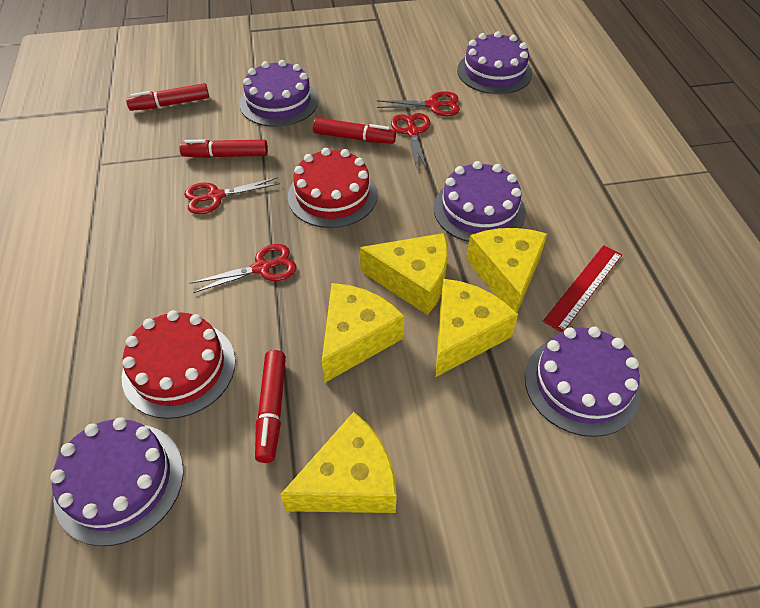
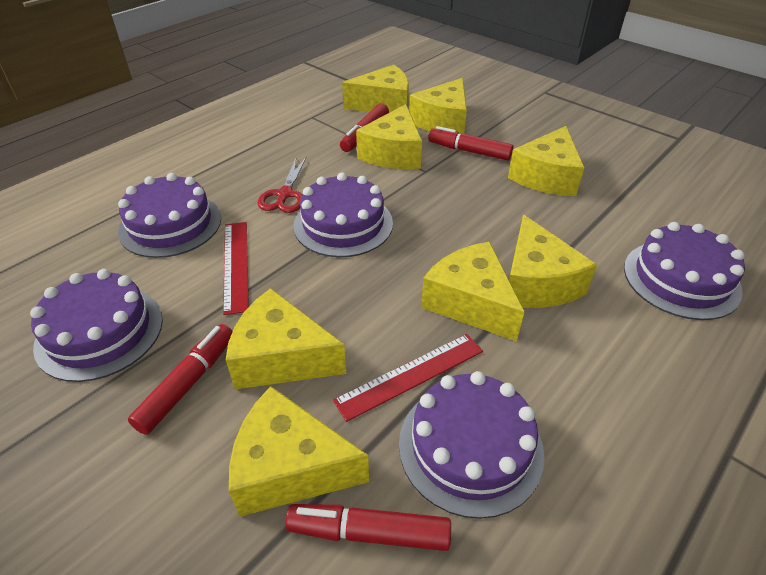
red cake: [122,310,236,419] [288,148,378,228] = 2 -> none = 0
red ruler: [543,245,622,332] = 1 -> [223,222,249,315] [333,334,483,422] = 2
red scissors: [184,177,280,214] [190,244,296,293] [377,91,460,116] [391,113,430,170] = 4 -> [258,157,306,213] = 1
yellow cheese: [280,412,397,513] [322,283,404,382] [360,233,448,315] [435,279,518,377] [466,228,547,313] = 5 -> [226,288,346,389] [229,386,369,517] [342,64,409,113] [356,104,422,169] [409,78,467,134] [421,242,525,341] [508,126,585,196] [509,215,597,308] = 8

